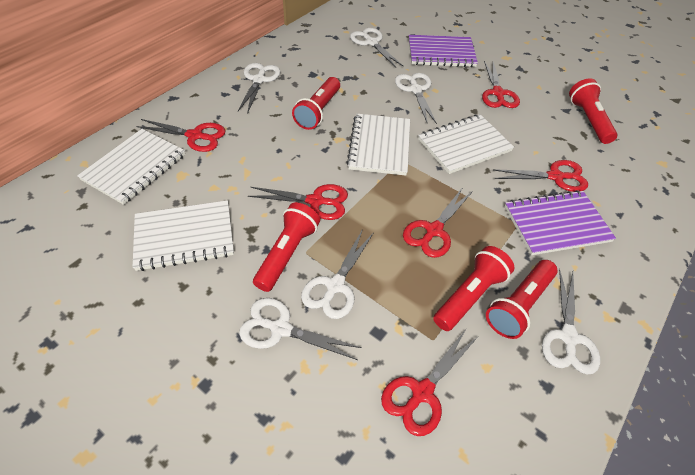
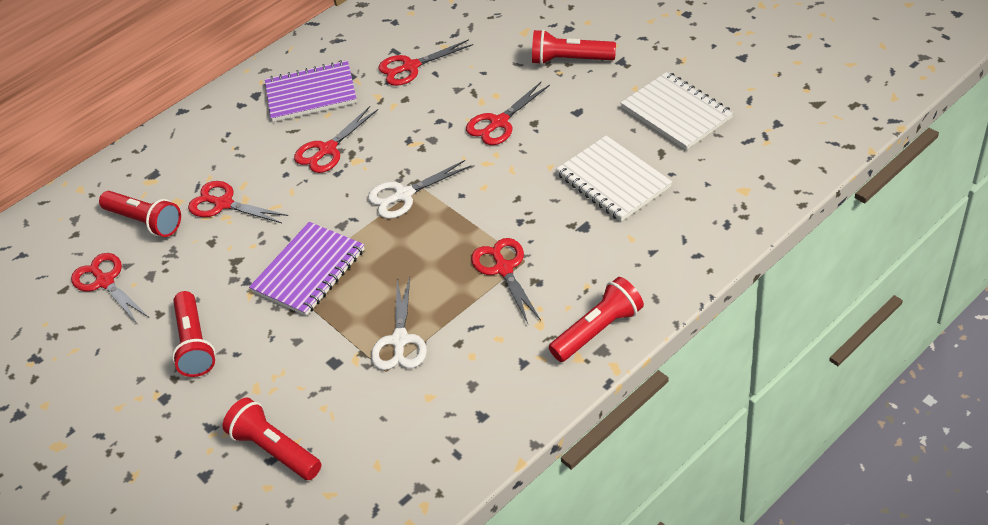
white notebook: [77,129,185,205] [133,200,234,271] [346,114,410,176] [418,114,514,174] = 4 -> [556,135,672,221] [621,72,734,150] = 2
white scissors: [238,63,281,114] [239,298,362,360] [301,229,374,319] [350,28,403,67] [395,73,437,124] [542,269,600,375] = 6 -> [368,160,471,219] [371,277,427,370] = 2

